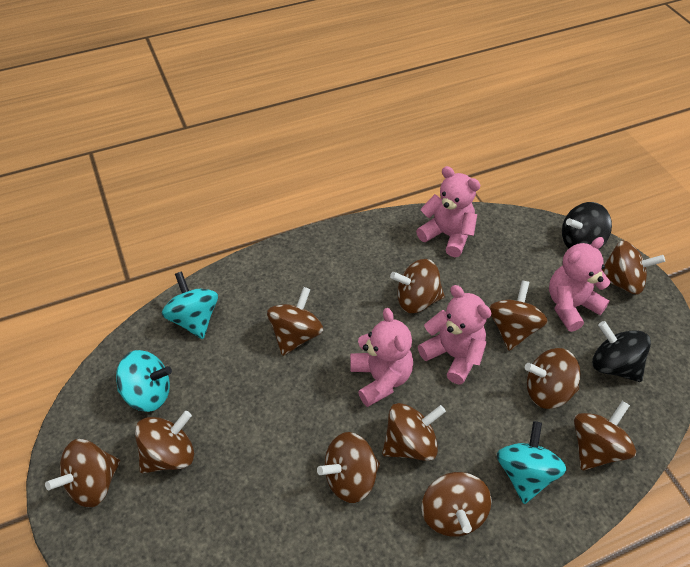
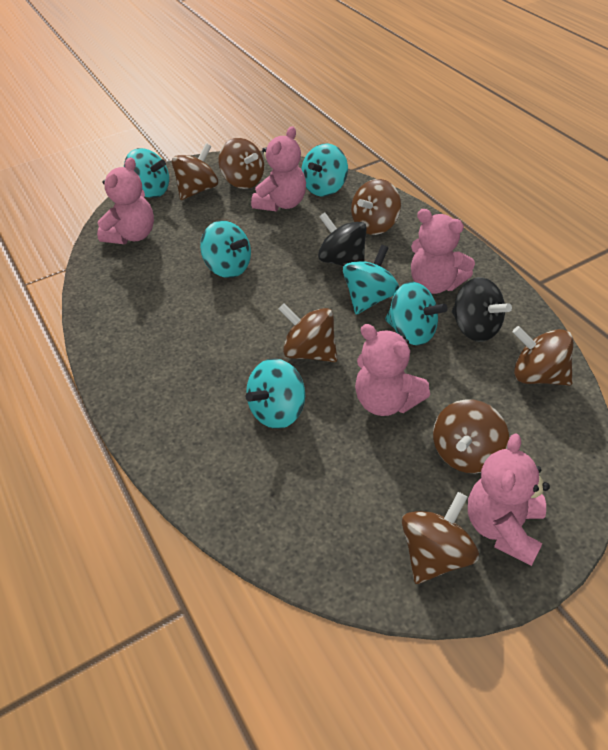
brown spinning top: [45,439,120,507] [135,411,194,474] [267,287,323,356] [317,432,380,503] [382,403,446,461] [390,259,445,313] [421,472,492,537] [489,280,548,351] [525,348,580,409] [574,401,636,470] [602,240,665,295] = 11 -> [172,143,218,200] [219,138,264,189] [278,303,337,362] [351,179,401,235] [402,492,479,584] [433,399,509,473] [513,326,573,386] = 7
pink teddy bear: [350,308,413,407] [416,166,481,257] [418,285,492,385] [549,237,611,332] = 4 -> [97,157,154,244] [251,126,306,211] [355,324,430,416] [411,209,475,294] [468,433,550,566] = 5
turquoise spinning top: [116,350,172,412] [162,271,218,339] [497,421,567,504] = 3 -> [124,148,169,198] [200,221,251,278] [246,358,305,429] [301,143,348,197] [343,245,399,315] [385,282,448,346] = 6

